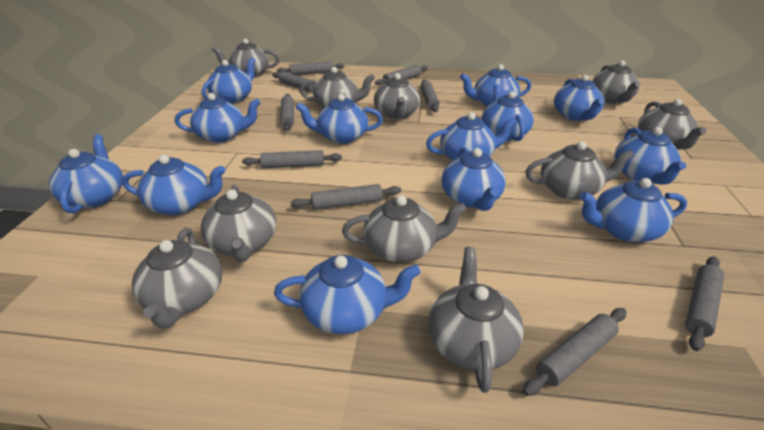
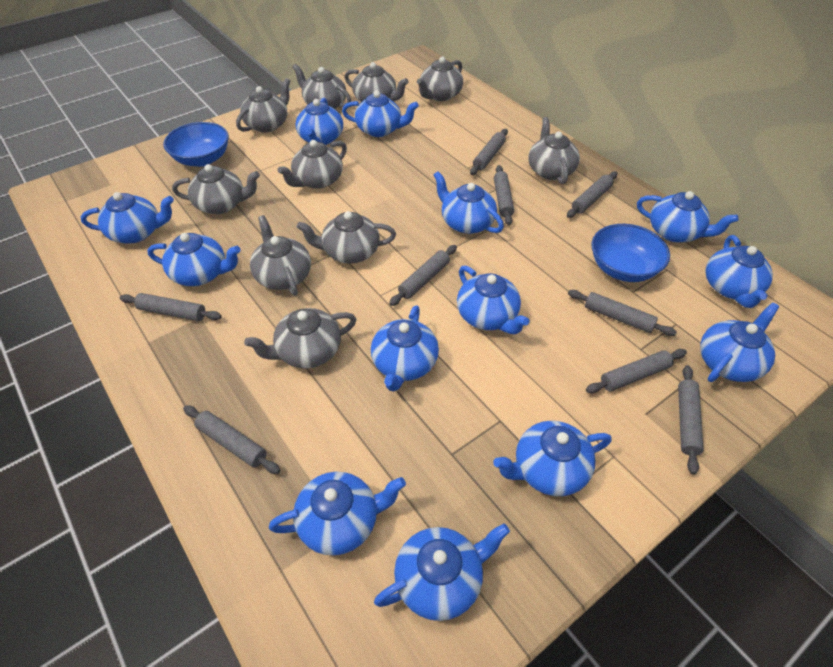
blue bowl: none = 0 -> [163,122,229,167] [592,224,670,282] = 2

